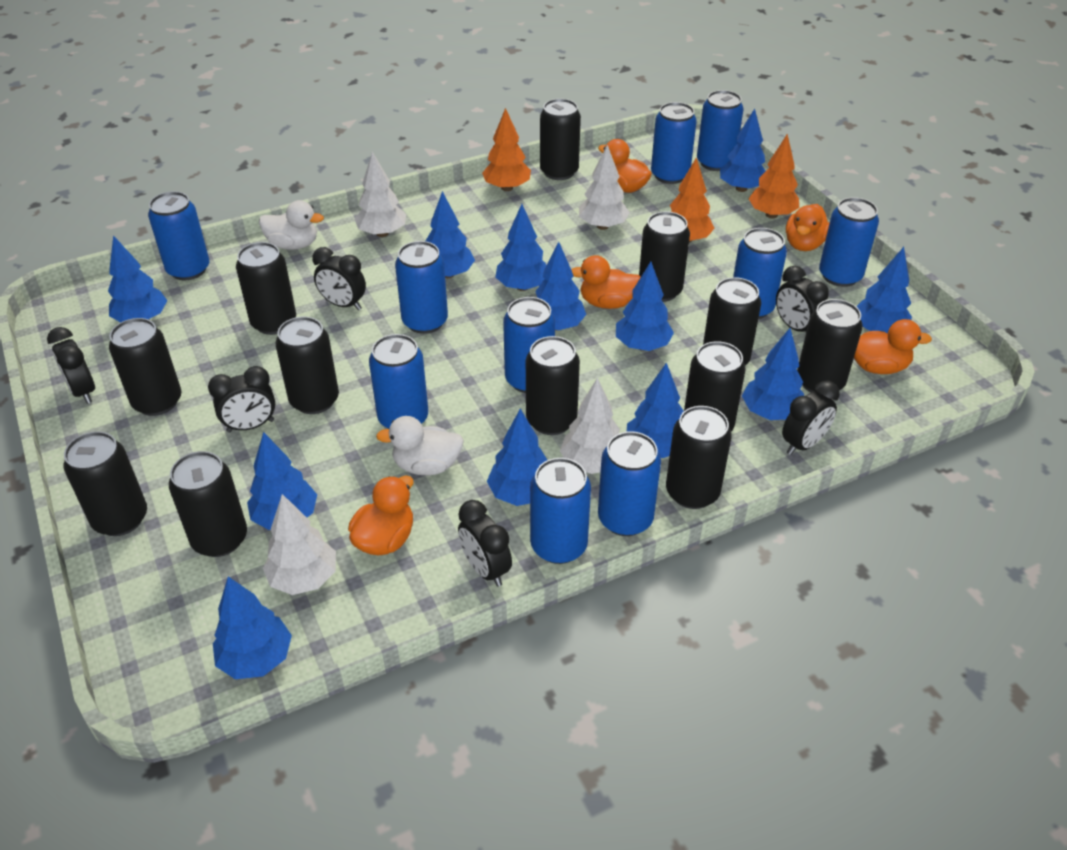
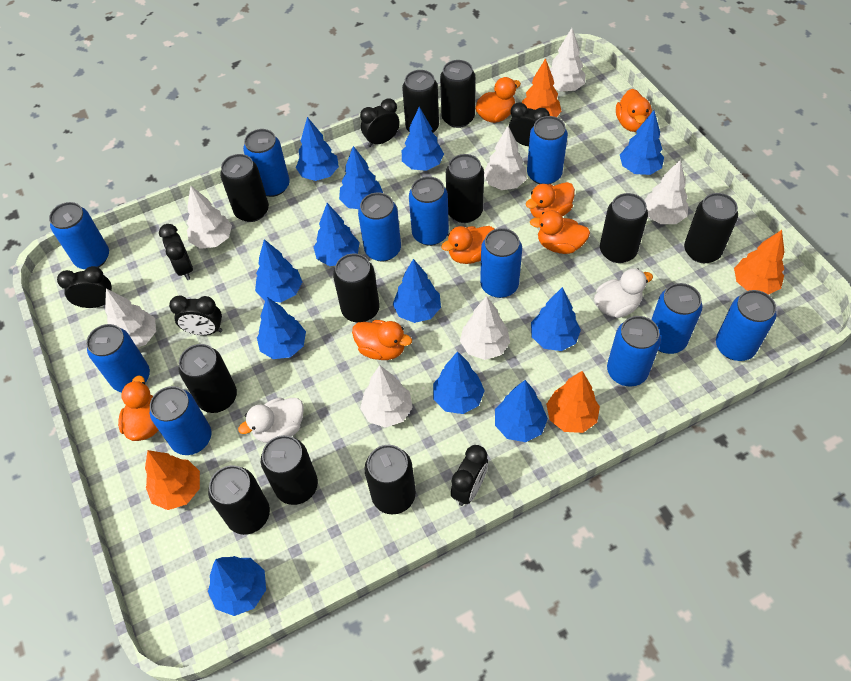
black can: [64,431,147,536] [109,318,181,416] [169,451,247,557] [236,242,296,335] [275,317,339,414] [526,336,580,435] [540,99,581,180] [639,211,690,302] [666,406,732,509] [684,341,746,431] [703,277,761,365] [797,299,863,392] = 12 -> [178,344,237,413] [208,465,270,535] [220,154,269,222] [261,435,318,505] [333,253,380,323] [364,445,416,515] [402,70,439,133] [440,60,475,128] [446,154,484,223] [600,193,648,263] [684,193,738,263] = 11
blue can: [148,191,209,280] [369,334,428,429] [395,241,448,334] [503,297,555,393] [530,458,591,564] [598,431,661,536] [651,102,697,184] [697,90,744,171] [733,228,787,319] [819,197,879,287] = 10 -> [49,202,109,269] [86,324,150,392] [150,386,211,455] [243,129,290,197] [358,192,401,262] [409,176,449,246] [480,228,522,298] [527,116,568,184] [607,316,661,387] [651,283,703,354] [716,290,776,361] = 11
orange duck: [348,476,413,556] [571,255,641,309] [598,139,652,193] [786,204,830,251] [854,319,932,374] = 5 -> [118,376,158,441] [352,320,412,360] [441,226,494,264] [475,77,521,123] [526,182,575,218] [530,210,590,254] [616,89,652,132] = 7
orange tree: [482,108,531,191] [670,157,715,243] [749,134,799,218] = 3 -> [145,450,200,510] [522,58,562,117] [546,371,600,433] [734,230,785,295] = 4
white tree: [263,494,336,595] [354,152,406,237] [560,378,620,474] [579,145,630,230] = 4 -> [105,288,156,348] [187,186,232,249] [360,365,413,428] [460,296,510,360] [484,126,527,190] [550,28,585,92] [644,160,688,224] = 7

